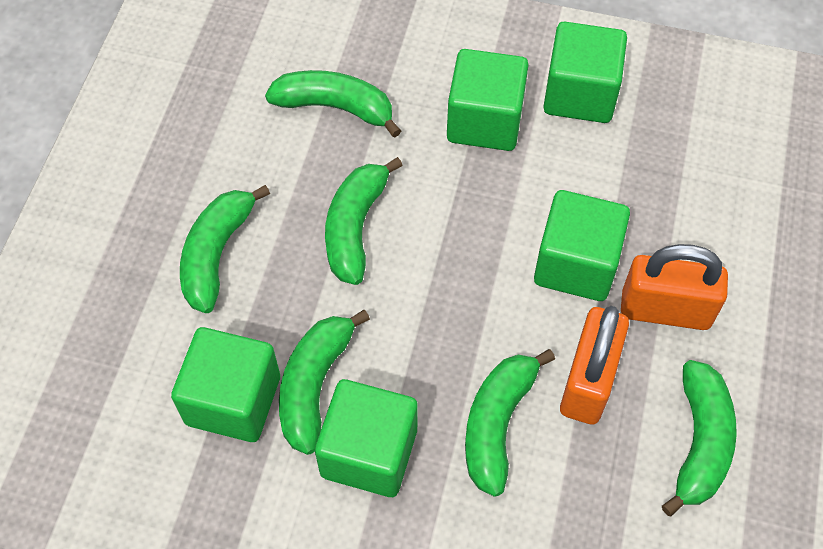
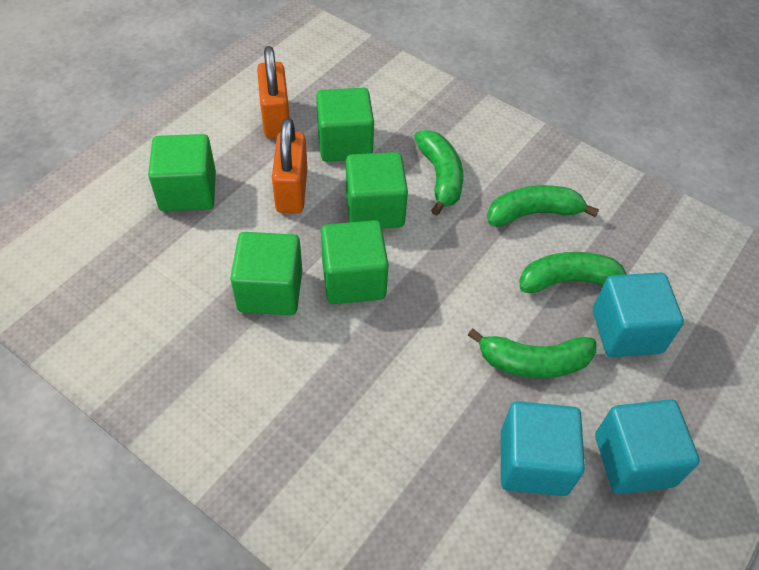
green banana: [180,185,270,313] [265,70,401,138] [279,310,370,455] [325,157,403,285] [465,349,555,497] [662,360,737,516] = 6 -> [414,130,464,216] [468,329,597,378] [487,185,599,226] [519,252,627,293] = 4
turquoise cube: none = 0 -> [501,401,585,496] [593,272,684,357] [595,399,700,494] = 3

